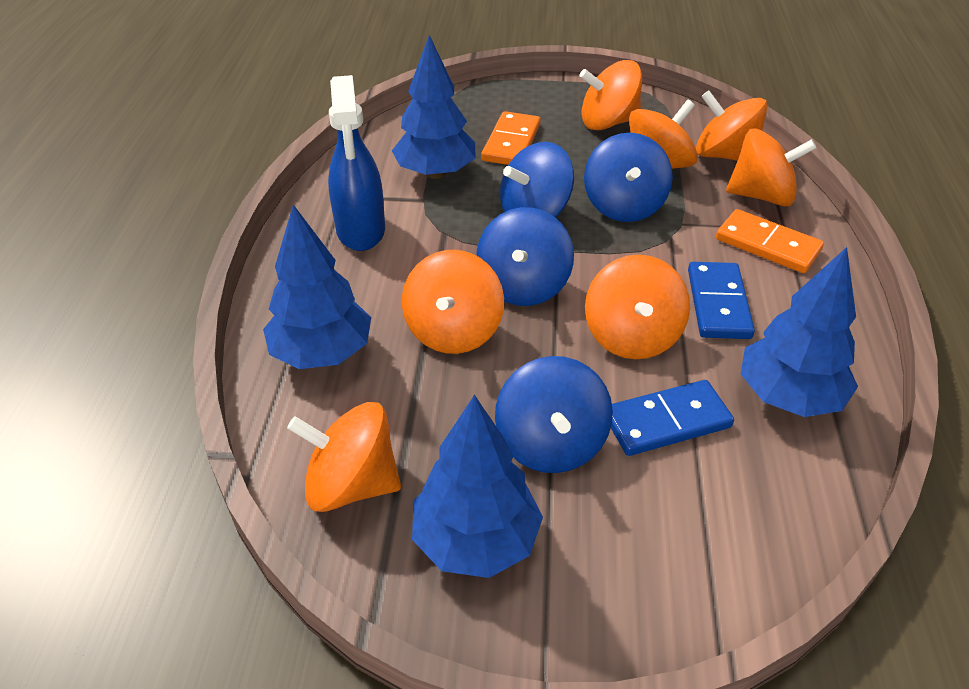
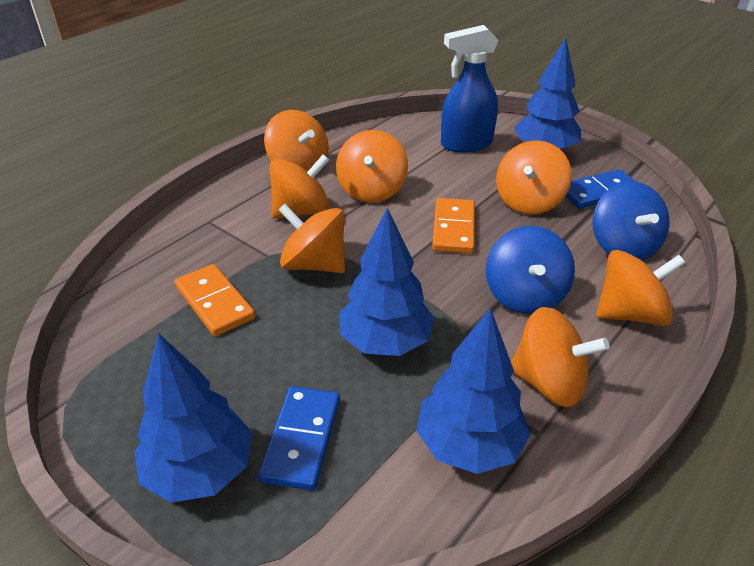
blue spinning top: [477,207,574,306] [495,356,613,473] [500,142,574,218] [584,133,673,222] = 4 -> [486,226,575,314] [593,181,669,261] = 2

